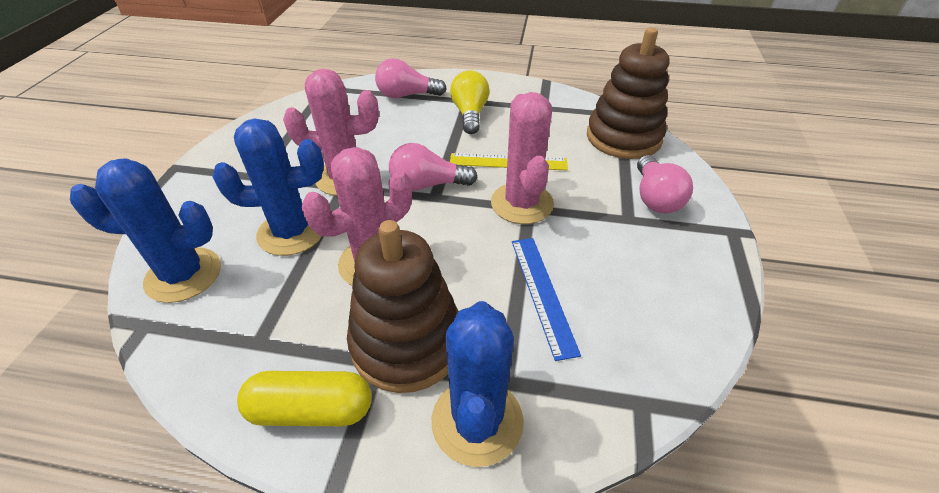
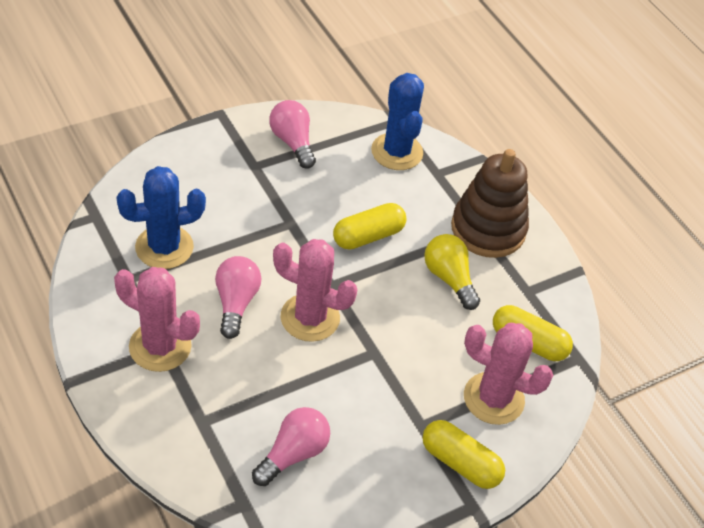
blue cactus: [70,158,221,303] [212,118,324,256] [432,301,524,467] = 3 -> [116,166,206,269] [371,73,424,170] = 2
blue ruler: [512,238,581,361] = 1 -> none = 0
brown stacking toy: [347,220,458,393] [587,28,669,159] = 2 -> [451,149,529,258] = 1
yellow capsule: [237,371,372,426] = 1 -> [333,203,406,249] [422,420,505,489] [493,305,573,361] = 3
yellow ruler: [450,153,568,170] = 1 -> none = 0

